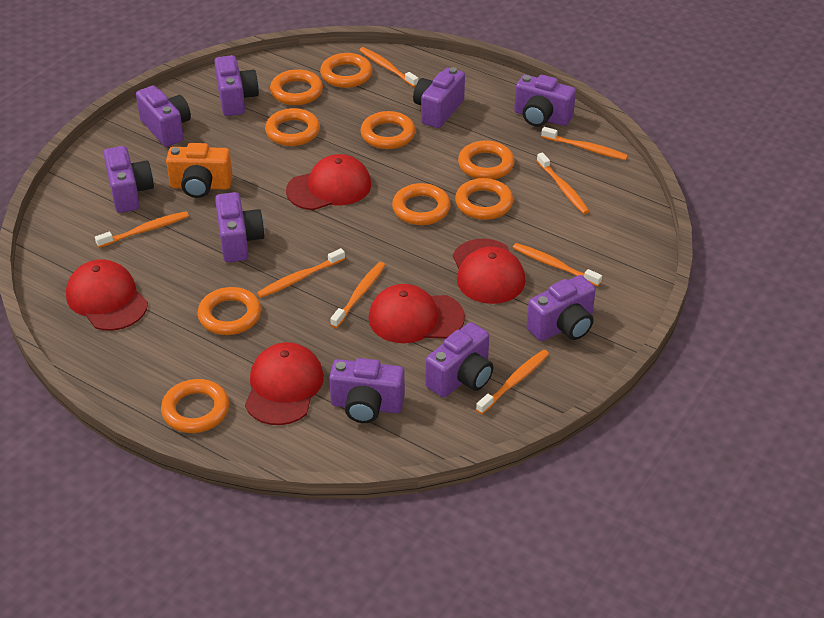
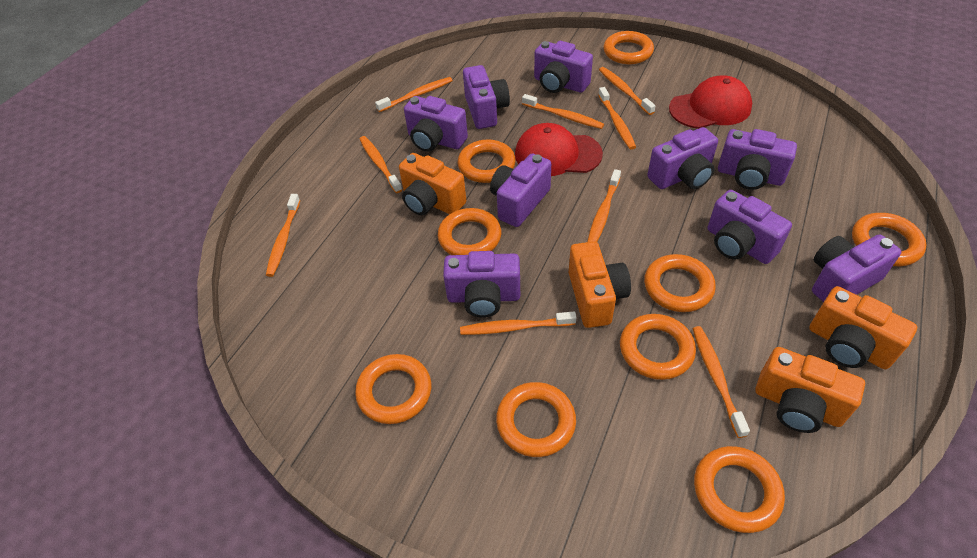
orange camera: [166,143,233,198] = 1 -> [399,153,466,215] [569,241,631,328] [756,347,865,433] [809,286,917,369] = 4
orange toothbrush: [95,211,189,248] [257,248,345,298] [330,262,385,328] [359,47,418,87] [476,350,549,414] [513,243,602,286] [537,152,589,214] [541,127,628,160] = 8 -> [266,194,300,277] [360,136,402,193] [375,77,453,112] [460,312,577,335] [522,94,604,129] [587,169,621,242] [598,87,636,150] [599,67,656,115] [693,326,750,438] = 9
red cap: [66,259,148,331] [245,342,324,425] [286,154,371,210] [368,284,465,343] [453,239,525,304] = 5 -> [515,123,603,176] [669,75,752,129] = 2

